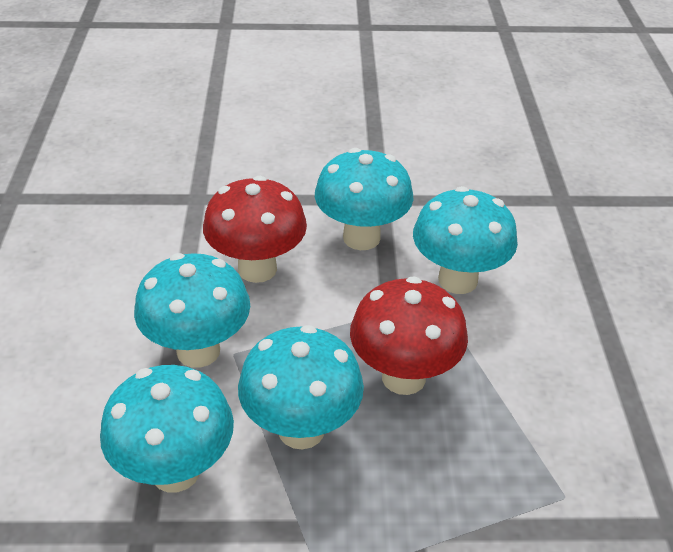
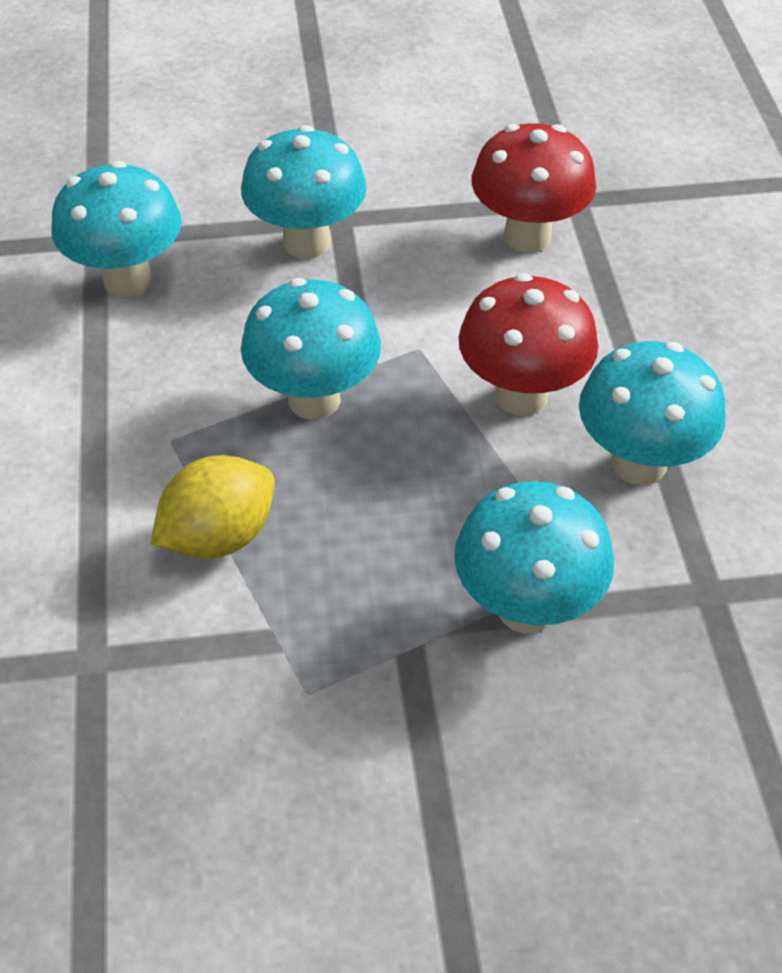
yellow lemon: none = 0 -> [151,455,275,559] = 1

